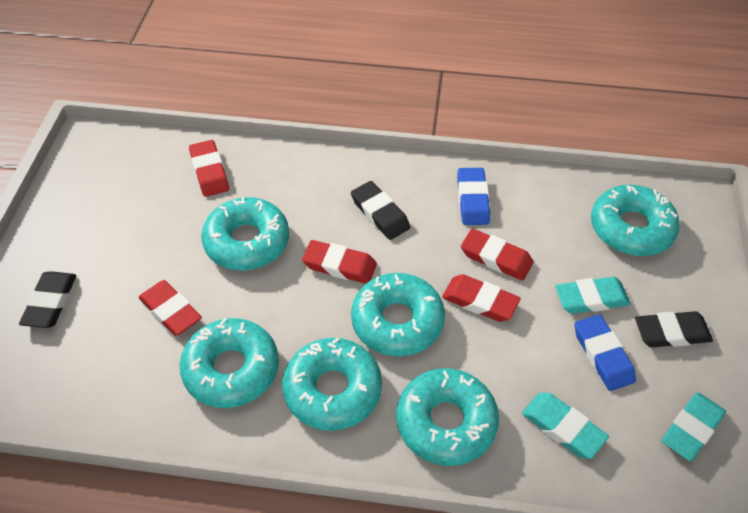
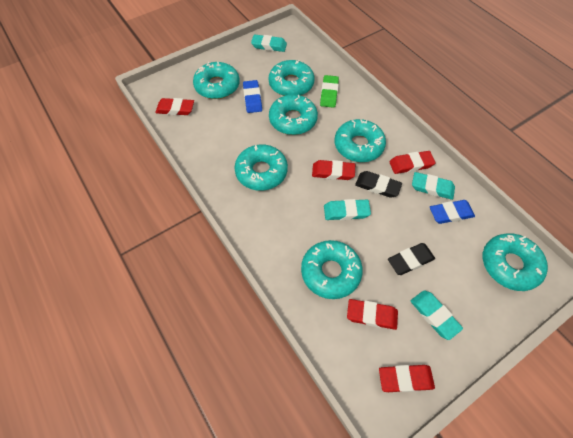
black eraser: [19,271,76,328] [351,181,410,240] [635,311,713,347] = 3 -> [355,171,402,198] [388,243,435,275] = 2
green eraser: none = 0 -> [320,75,339,108] = 1
turquoise donut: [180,318,279,408] [201,197,289,271] [282,337,382,431] [351,273,445,356] [396,368,499,466] [591,185,680,256] = 6 -> [193,62,240,99] [235,144,288,191] [269,60,314,96] [269,95,318,135] [301,240,363,299] [335,119,386,162] [483,233,548,291] = 7
turquoise eraser: [522,393,609,459] [555,277,631,314] [661,392,726,462] = 3 -> [251,35,287,52] [324,199,371,220] [410,290,463,340] [412,172,455,200] = 4

